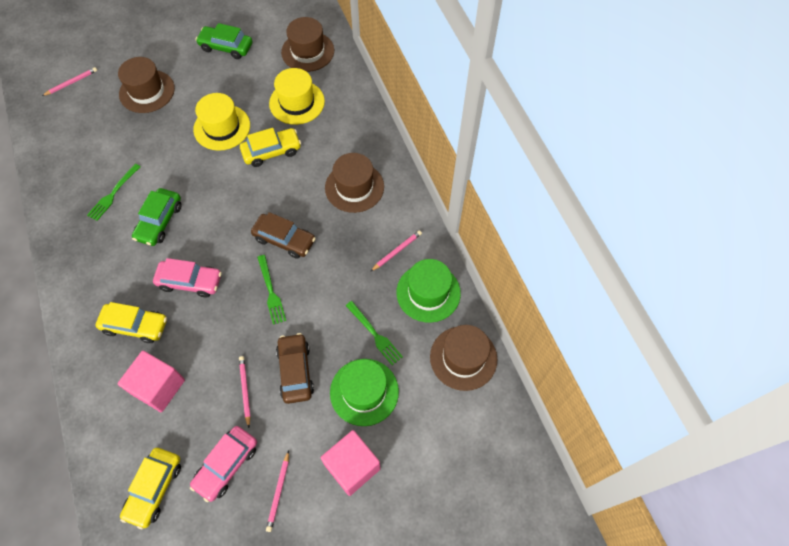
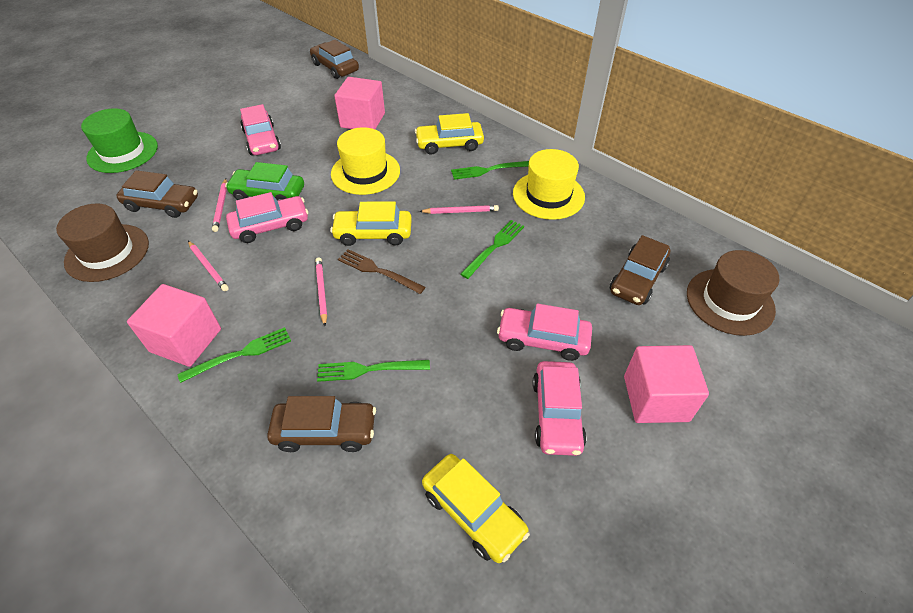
brown car: [251,212,316,259] [276,333,314,404] = 2 -> [116,170,198,218] [267,396,376,452] [310,40,359,79] [610,235,670,305] = 4
brown fork: none = 0 -> [338,249,425,294] = 1
brown hat: [118,57,175,113] [281,17,334,72] [325,153,384,213] [430,325,497,391] = 4 -> [56,203,149,282] [687,250,779,336] = 2
green car: [132,188,181,246] [196,23,252,59] = 2 -> [225,162,304,201] = 1
green fork: [87,163,141,221] [257,255,286,325] [345,301,403,365] = 3 -> [177,327,291,383] [317,360,430,382] [451,161,529,180] [460,220,524,279] = 4
green hat: [330,359,399,426] [396,259,461,323] = 2 -> [81,108,158,173] = 1
pink car: [153,258,222,298] [190,426,257,502] = 2 -> [226,192,308,243] [240,104,281,155] [497,304,592,361] [532,361,587,456] = 4
pink cube: [117,351,185,412] [321,430,381,496] = 2 -> [127,284,221,367] [334,77,385,129] [624,345,709,423] = 3

